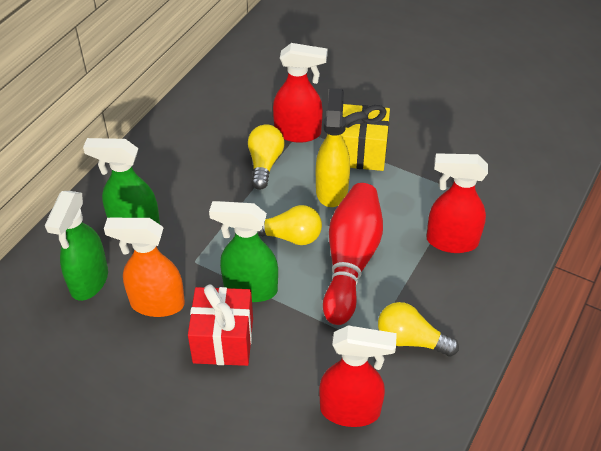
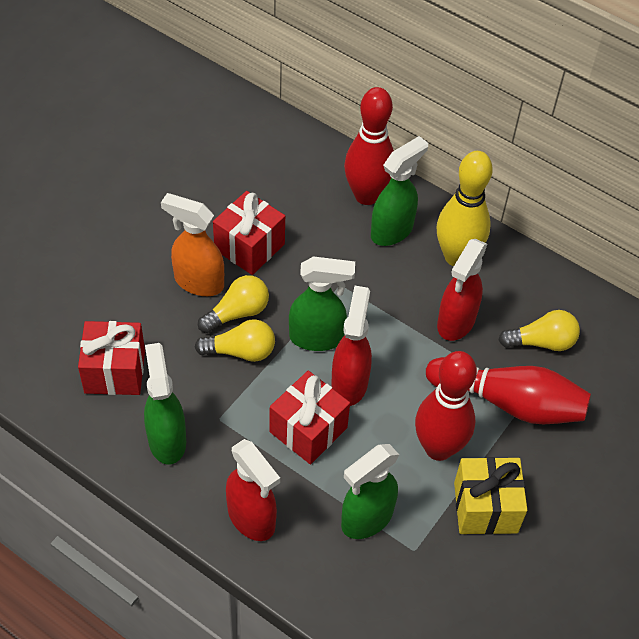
green spray bottle: [45,191,108,301] [83,138,160,224] [209,201,278,302] = 3 -> [144,343,186,465] [289,256,355,351] [341,444,399,539] [371,136,428,246] = 4
red bowling pin: [323,183,383,325] = 1 -> [344,87,394,205] [415,351,477,461] [426,357,591,425] = 3
red gift: [188,285,253,366] = 1 -> [78,321,145,395] [213,191,285,275] [269,371,350,465] = 3
yellow bowling pin: none = 0 -> [437,151,493,266] = 1
yellow spray bottle: [316,88,350,207] = 1 -> none = 0

